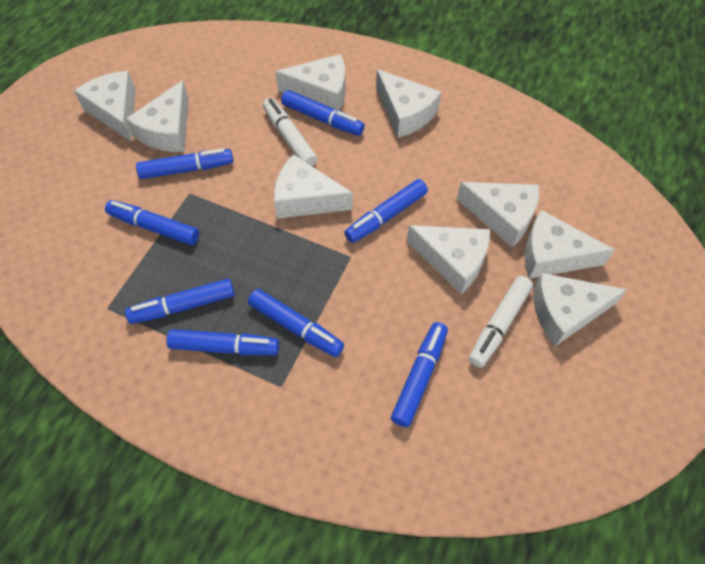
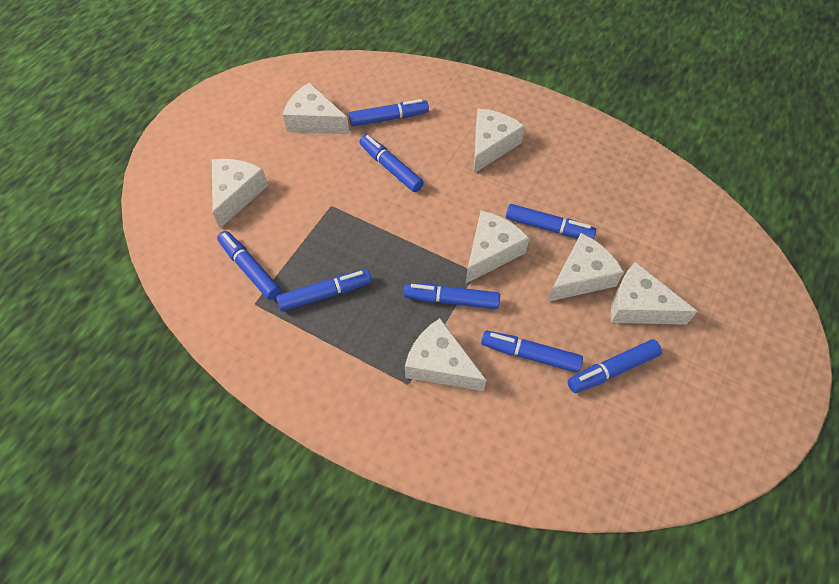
white cheese: [74,71,136,141] [126,80,189,152] [274,154,353,219] [275,54,345,111] [376,69,441,138] [407,225,490,294] [457,182,539,248] [525,210,615,279] [533,273,627,346] = 9 -> [212,159,268,228] [283,82,349,134] [405,318,486,391] [466,211,529,283] [474,108,525,173] [548,233,624,302] [611,262,697,325] = 7
white marker: [263,98,318,166] [469,276,533,367] = 2 -> none = 0

